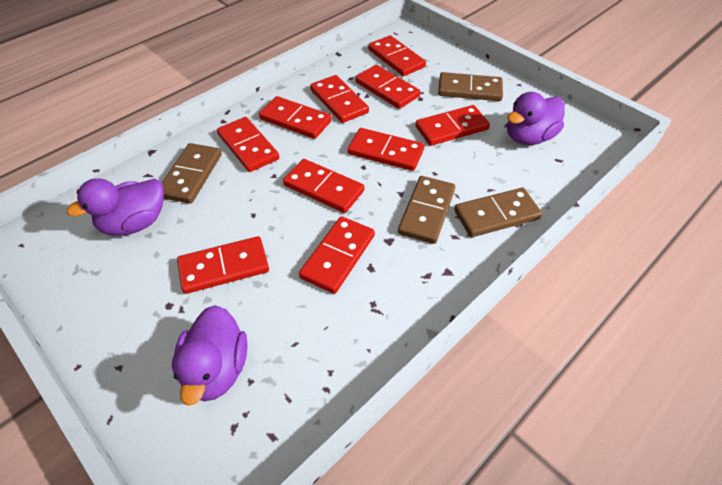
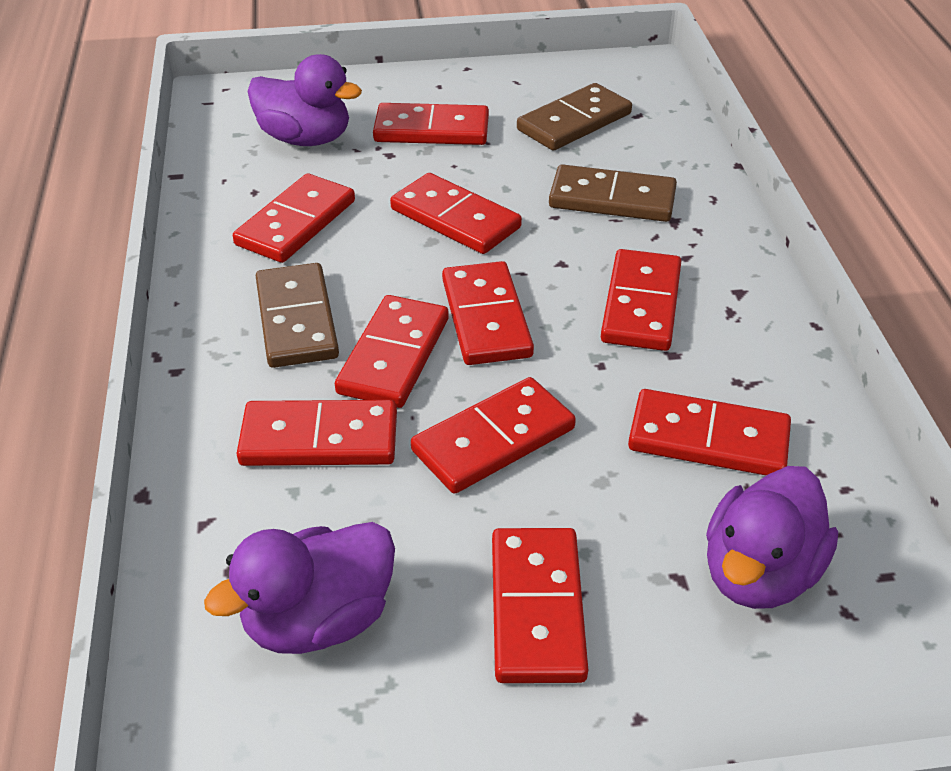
brown domino: [162,143,222,204] [398,176,455,244] [438,72,503,101] [454,188,542,237] = 4 -> [256,263,339,368] [517,83,632,150] [549,164,677,222] = 3

